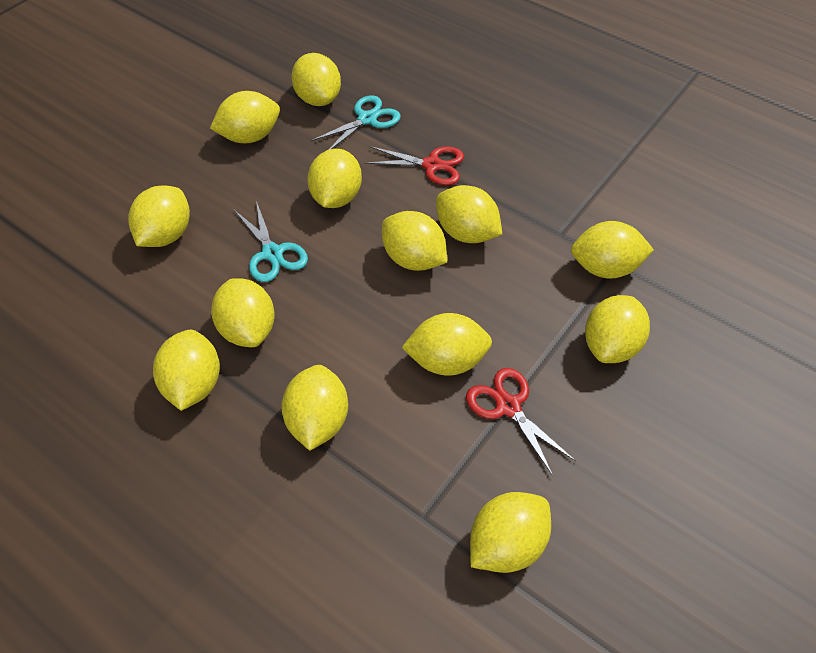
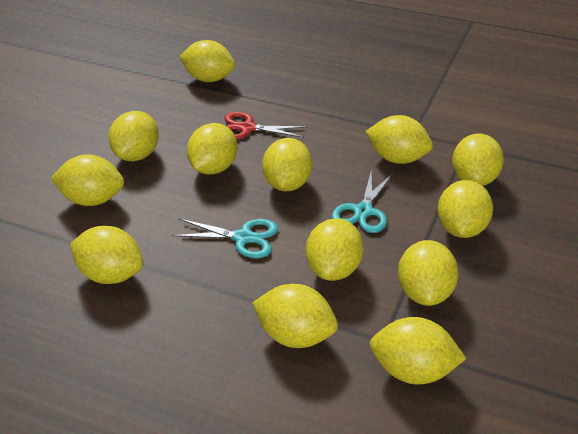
red scissors: [365,146,464,185] [466,368,576,476] = 2 -> [224,112,307,139] = 1

